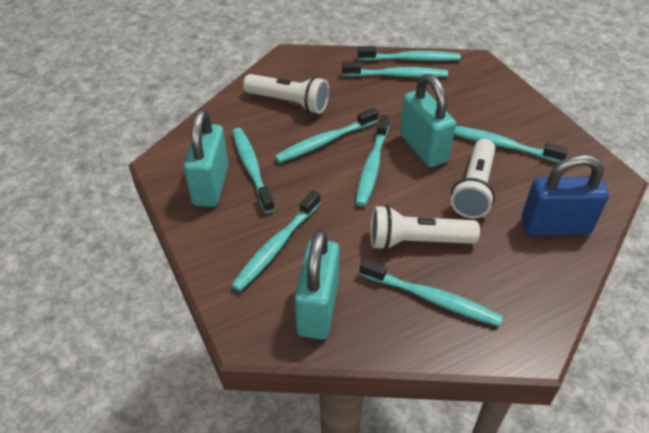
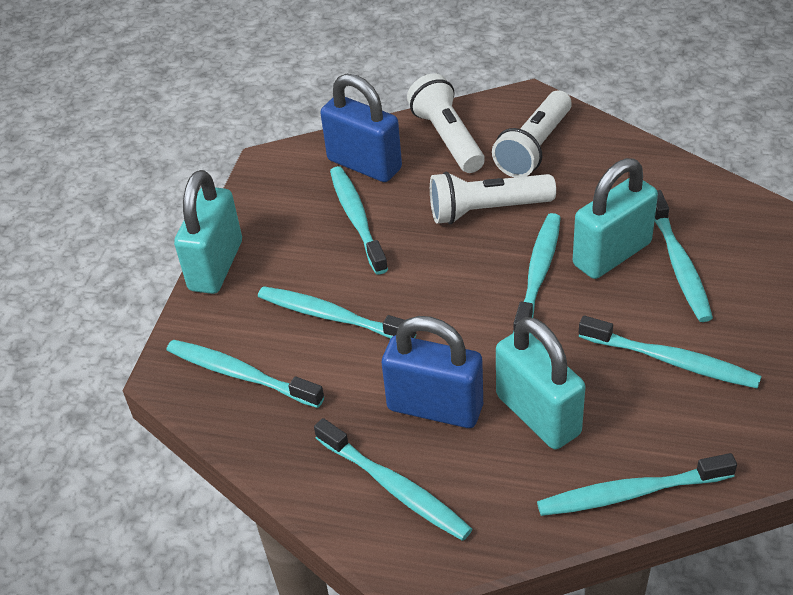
blue padlock: [521,154,609,236] = 1 -> [320,74,402,182] [382,316,483,428] = 2

